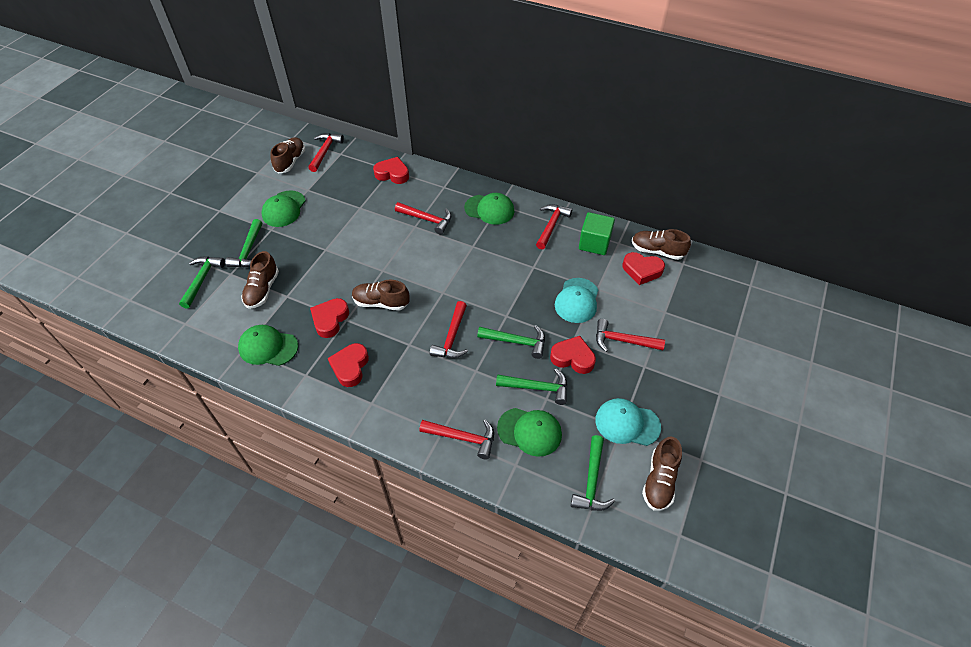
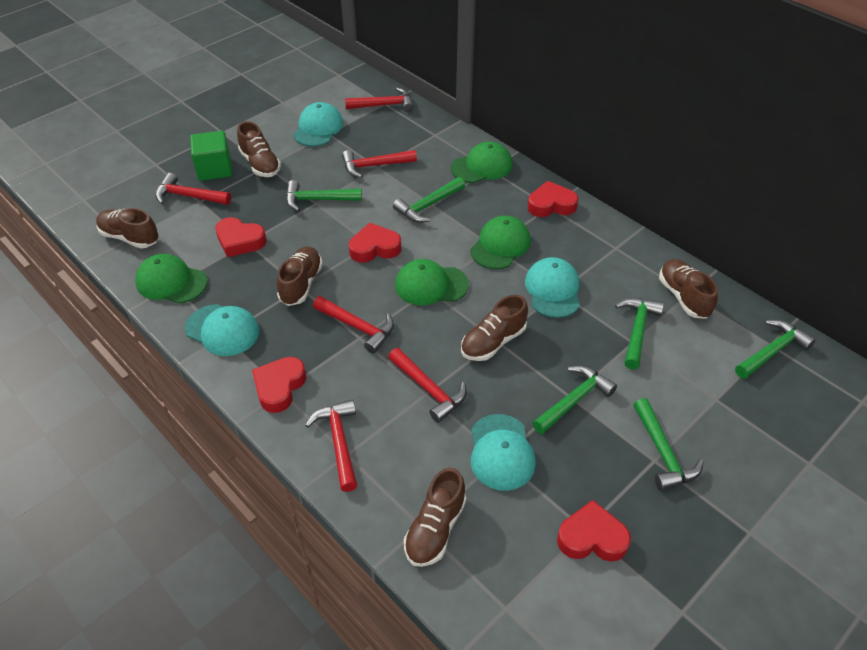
brown shoe: [241,251,279,309] [270,137,305,173] [352,280,409,311] [632,229,691,260] [642,437,682,511] = 5 -> [96,208,159,248] [237,121,281,177] [277,246,323,306] [404,468,466,567] [461,295,528,361] [659,259,718,319] = 6
green hammer: [179,256,225,309] [225,219,262,267] [477,325,545,359] [496,369,567,405] [571,435,615,511] = 5 -> [286,180,362,211] [393,177,465,223] [532,366,617,434] [615,298,664,369] [633,398,704,491] [735,320,815,379] = 6
turquoise cap: [555,278,598,323] [595,398,661,446] = 2 -> [185,304,259,356] [293,102,343,147] [471,414,536,491] [525,257,580,318] = 4

